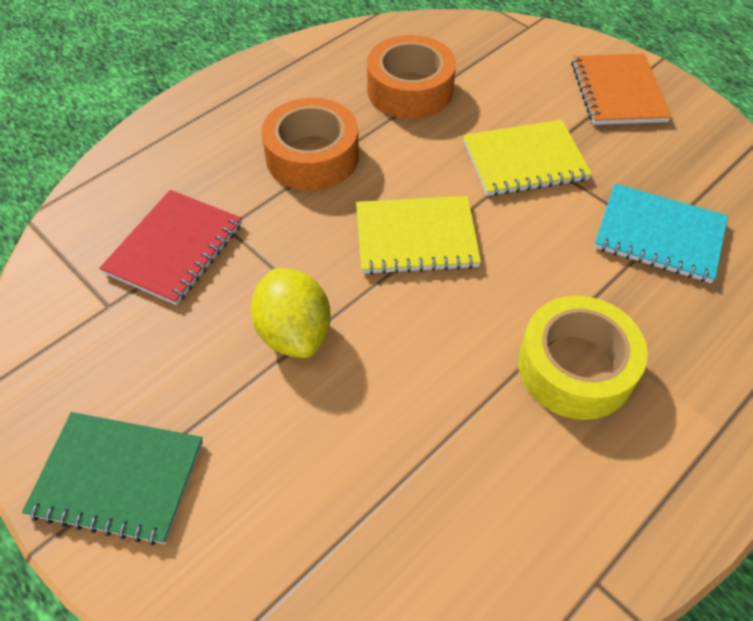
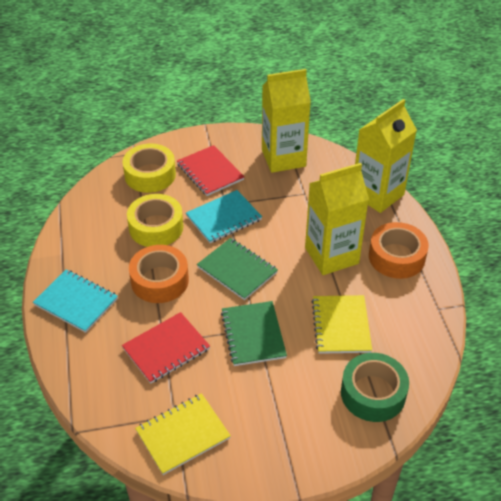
green notebook: [22,412,203,545] = 1 -> [197,238,278,300] [221,301,287,366] = 2
green tape: none = 0 -> [341,353,409,422] = 1
orange notebook: [571,53,671,125] = 1 -> none = 0
red notebook: [99,190,242,305] = 1 -> [122,312,210,384] [177,145,244,196] = 2
turquoise notebook: [594,184,728,283] = 1 -> [33,269,118,333] [186,190,262,243] = 2
yellow carton: none = 0 -> [262,69,311,173] [305,163,369,275] [355,99,417,213] = 3
yellow lemon: [251,268,331,358] = 1 -> none = 0
yellow tape: [518,296,648,420] = 1 -> [123,144,176,193] [127,194,183,247] = 2

